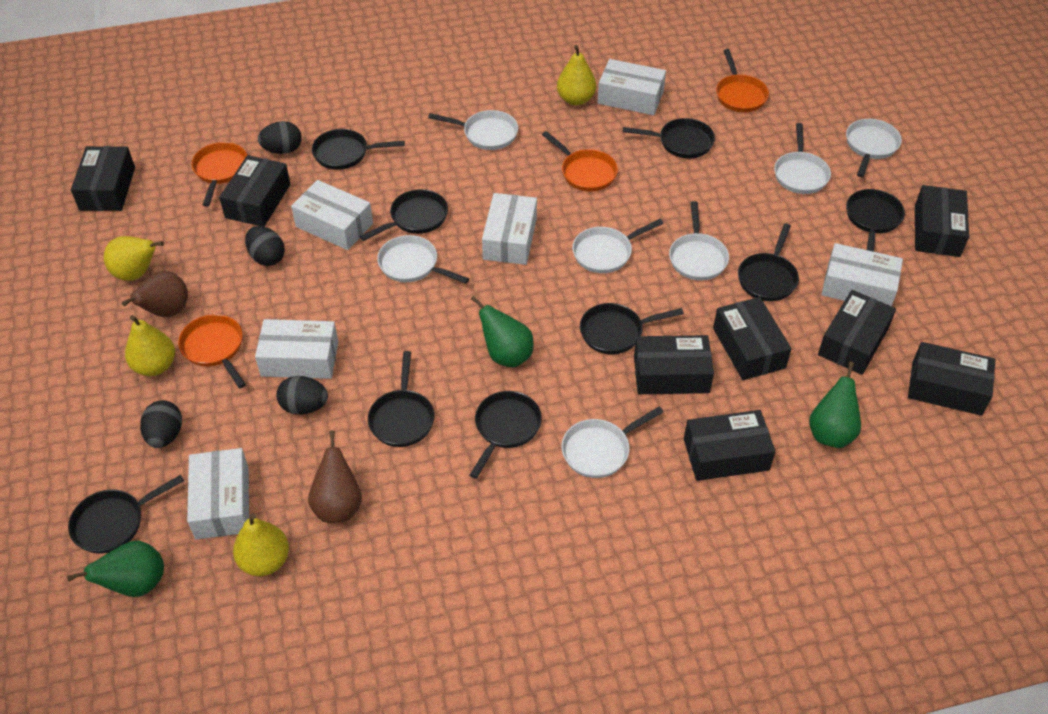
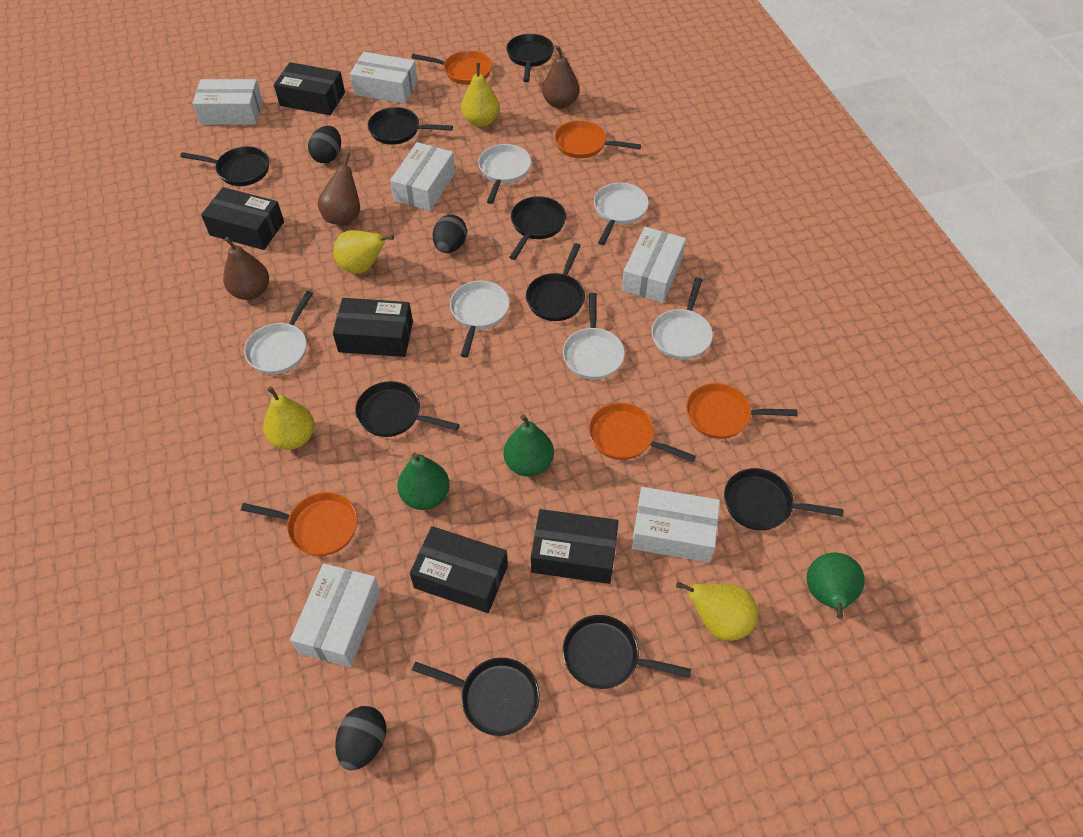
black box: [71,146,135,211] [219,155,291,227] [634,335,714,394] [684,410,776,481] [713,297,792,380] [818,290,896,375] [908,342,996,416] [915,185,969,257] = 8 -> [201,187,284,250] [274,62,345,115] [333,298,413,357] [410,526,508,613] [531,509,619,584] = 5
black egg: [140,400,182,448] [245,226,285,266] [258,121,302,154] [276,376,328,415] = 4 -> [308,126,341,163] [335,706,387,770] [433,215,467,253] = 3
brown pear: [122,271,188,317] [308,430,362,523] = 2 -> [223,237,269,300] [318,153,360,226] [542,46,580,109] = 3
orange pan: [178,314,246,388] [191,142,247,207] [542,131,618,192] [716,49,769,112] = 4 -> [241,492,358,556] [411,51,492,85] [554,120,641,158] [589,403,696,462] [686,383,798,439] = 5
white pan: [377,235,469,284] [428,110,518,150] [561,407,663,478] [572,219,664,273] [669,201,729,281] [774,123,831,194] [846,119,902,177] = 7 -> [244,291,313,374] [450,281,509,358] [478,144,531,204] [563,293,625,380] [594,183,649,245] [652,277,713,360] = 6

